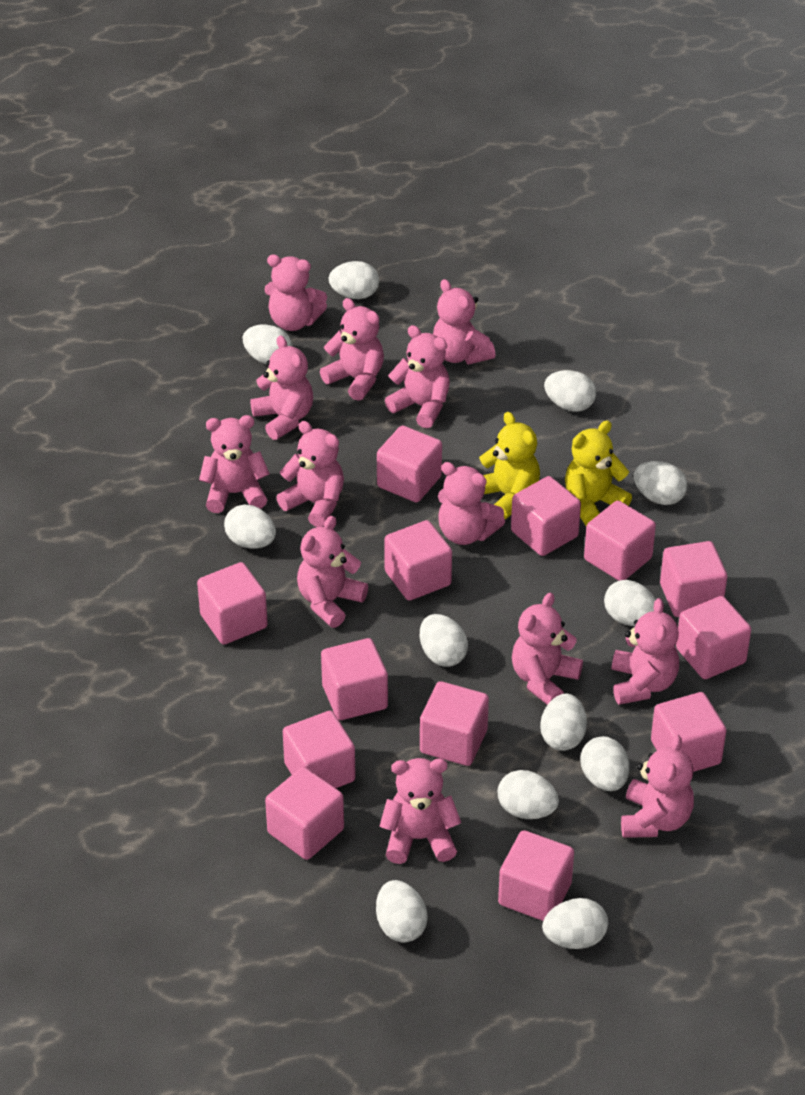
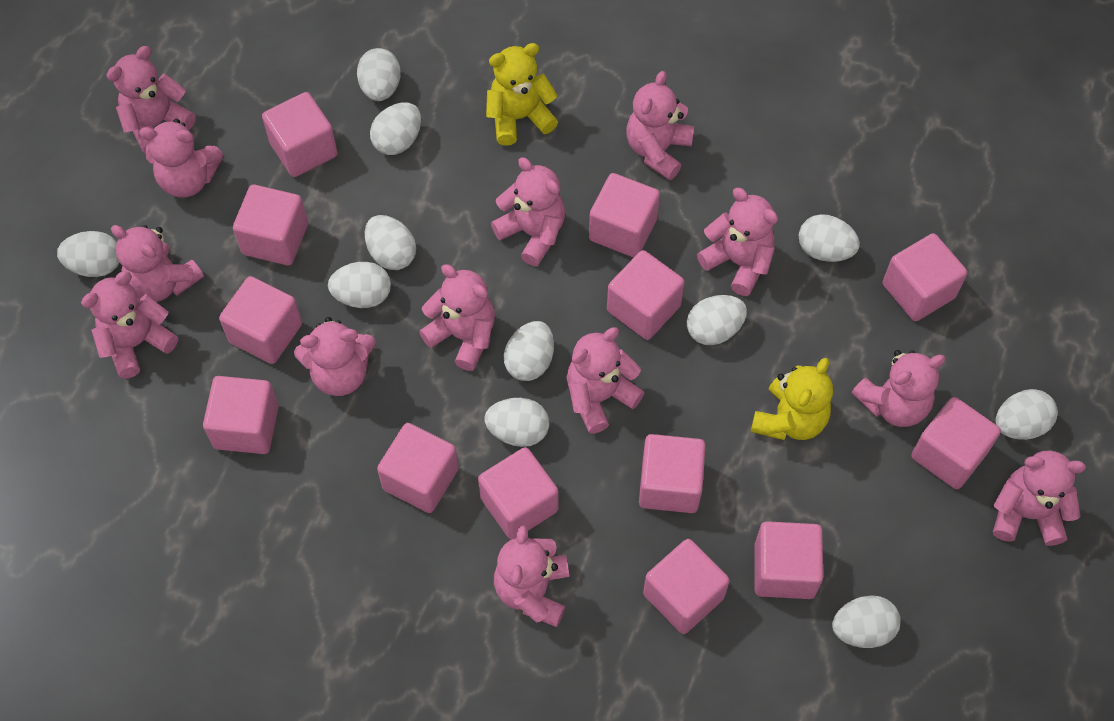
white egg: [224,504,276,549] [243,325,292,364] [328,261,379,299] [376,880,428,943] [420,614,468,667] [498,770,559,819] [540,694,587,751] [542,898,608,949] [544,370,596,412] [580,736,629,791] [604,580,656,626] [633,461,687,505] = 12 -> [57,231,119,277] [328,262,391,308] [357,48,401,101] [365,215,416,270] [370,102,421,155] [484,398,549,447] [504,321,554,381] [687,295,747,345] [799,214,860,262] [832,595,901,648] [995,389,1058,440] = 11

